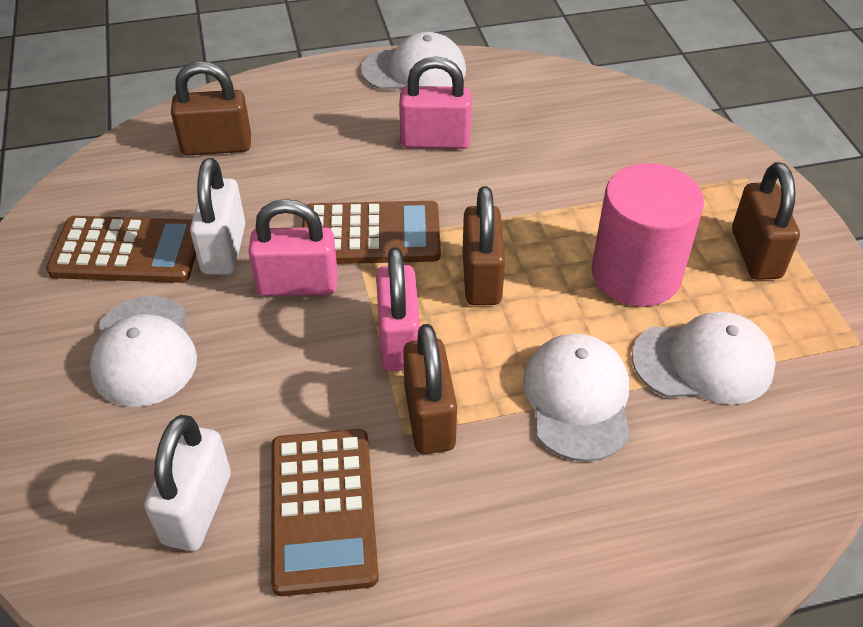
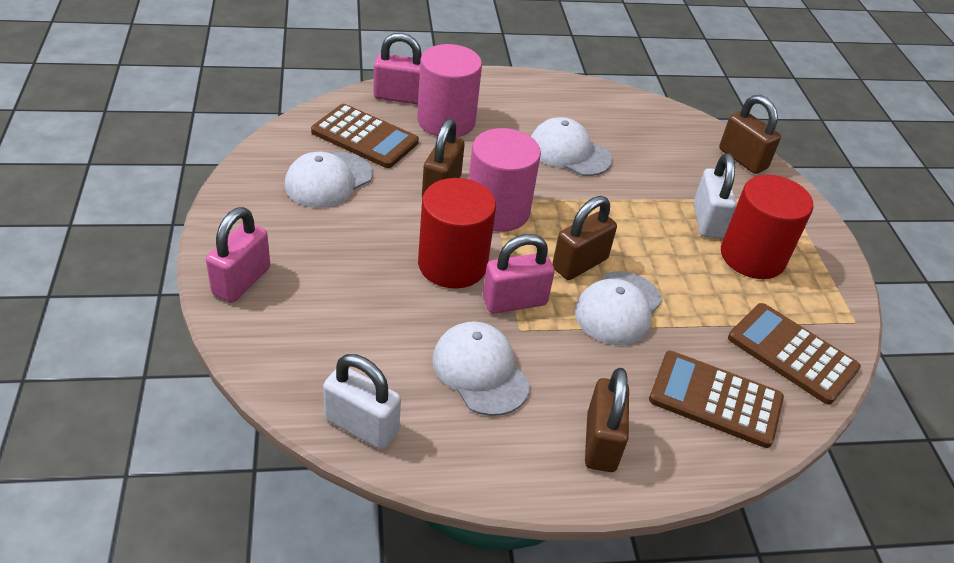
pink cylinder: [592,163,704,307] = 1 -> [417,44,482,137] [469,128,541,232] = 2
red cylinder: none = 0 -> [418,178,496,289] [721,175,814,279] = 2

